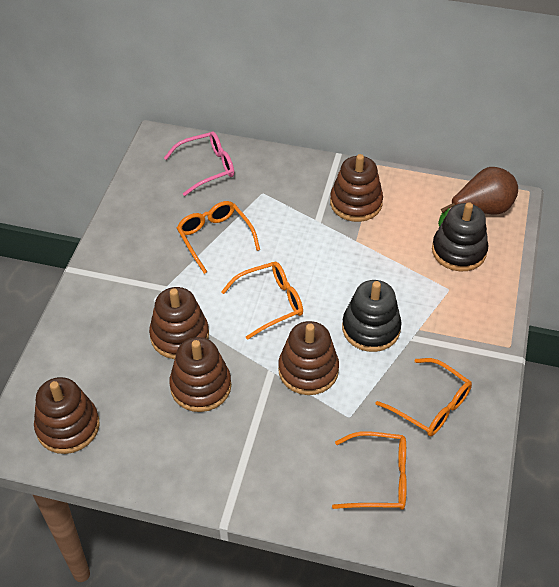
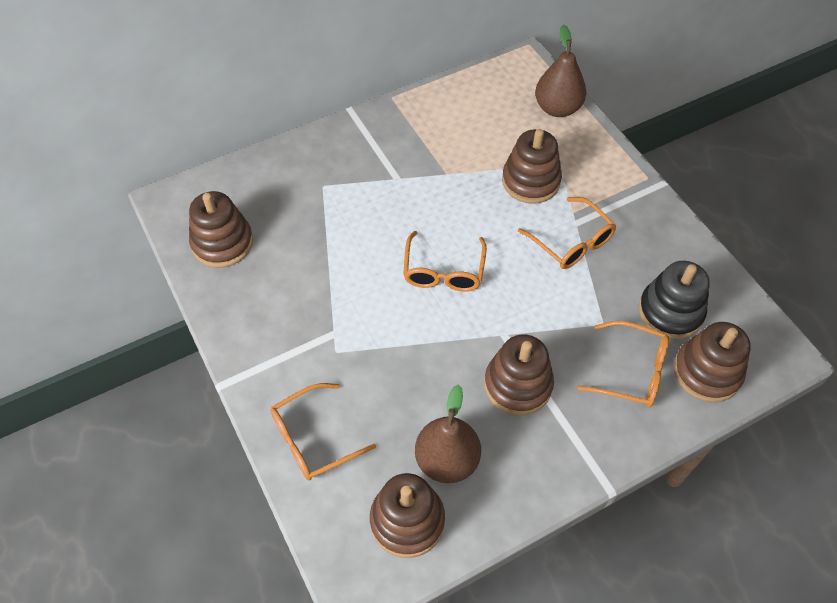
black stacking toy: [342,280,402,352] [432,202,488,271] = 2 -> [639,261,710,339] = 1
brown pear: [438,167,518,226] = 1 -> [415,384,481,483] [535,24,587,117] = 2
pink glasses: [164,131,234,196] = 1 -> none = 0

